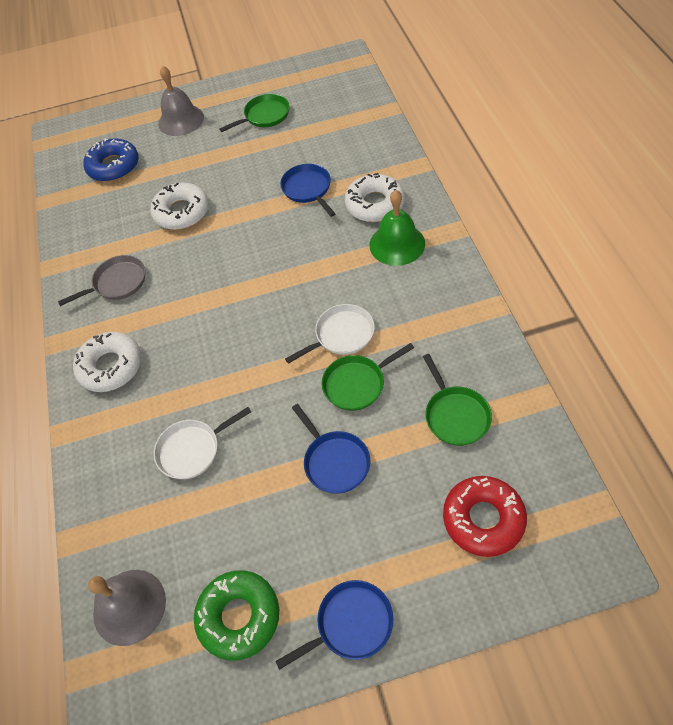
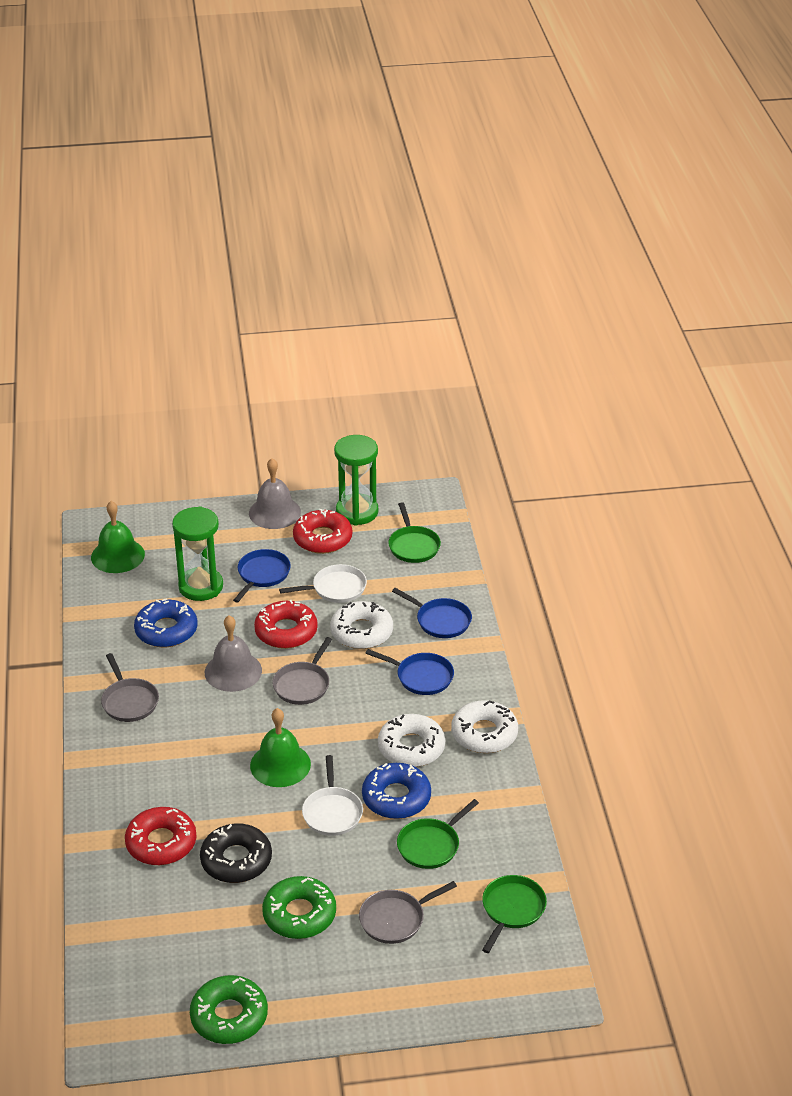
black donut: none = 0 -> [200,823,272,883] = 1
blue donut: [83,138,139,182] = 1 -> [134,598,198,648] [362,763,431,819] = 2
green bell: [370,190,425,266] = 1 -> [91,501,145,573] [250,708,311,787] = 2
green donut: [194,570,279,660] = 1 -> [190,975,268,1044] [262,876,336,939] = 2
green hourglass: none = 0 -> [172,506,223,601] [334,435,378,526] = 2
grey pan: [58,255,145,306] = 1 -> [101,653,159,722] [272,637,332,705] [359,881,457,944] = 3
red donut: [443,476,527,557] = 1 -> [125,807,197,865] [254,600,318,649] [293,509,352,554] = 3

